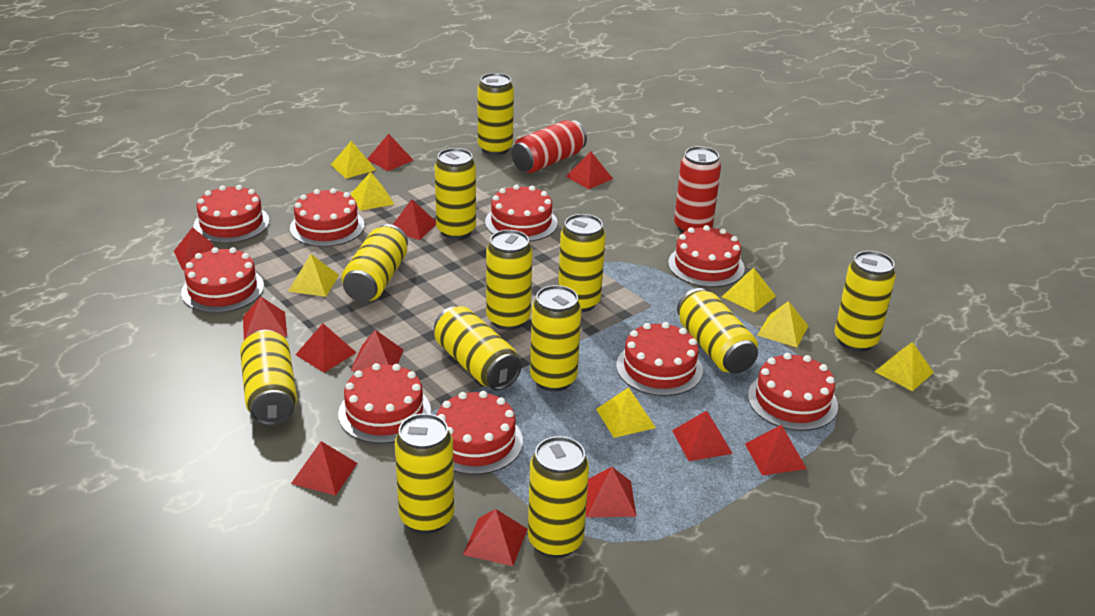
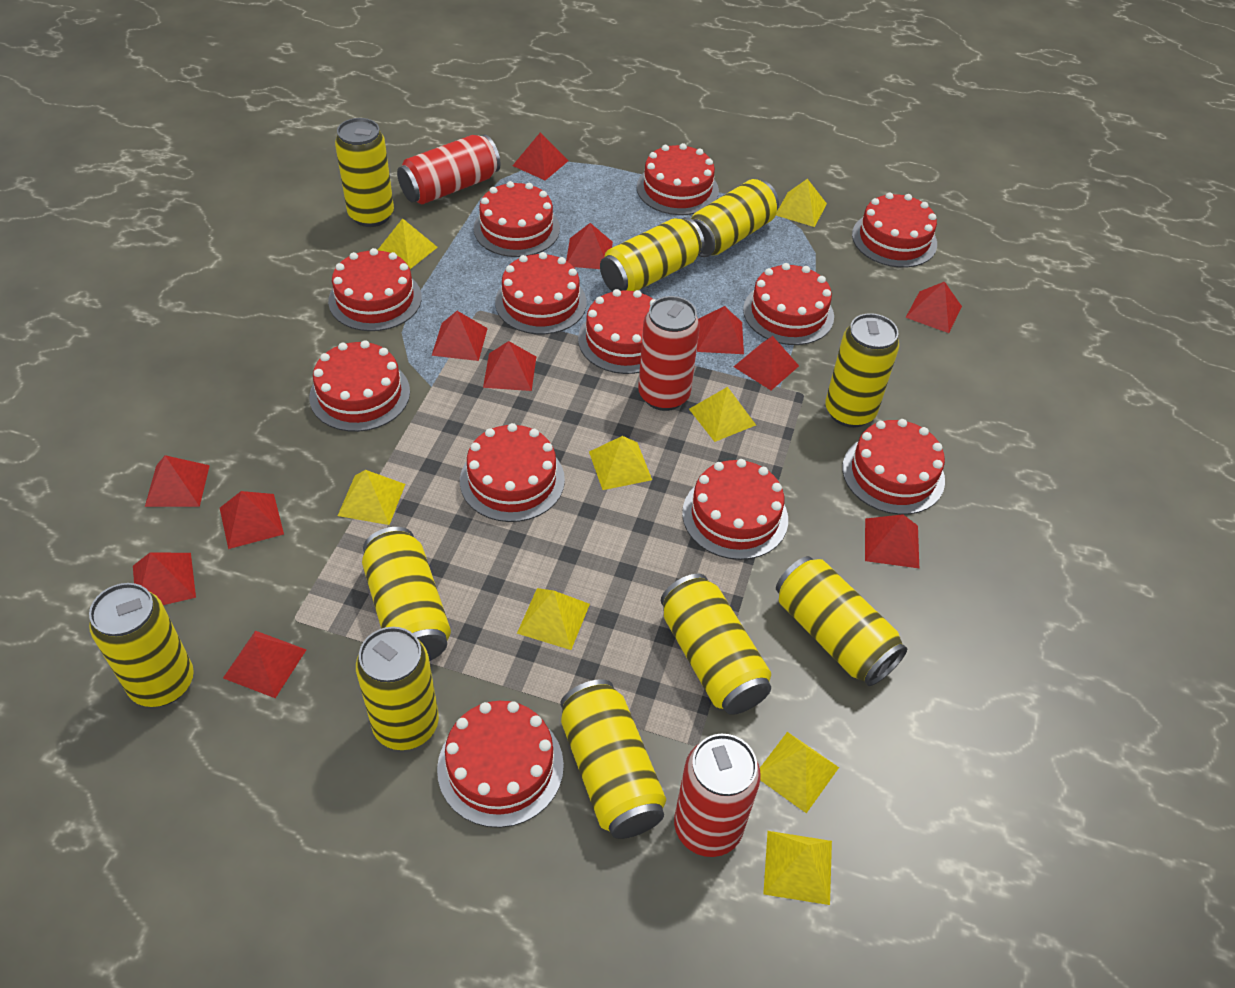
red cake: [181,247,264,313] [193,185,269,243] [290,188,364,247] [338,363,431,444] [436,391,523,475] [485,185,558,242] [616,322,703,396] [668,225,745,287] [748,353,838,431] = 9 -> [309,340,410,432] [328,248,422,331] [437,701,564,828] [460,423,565,522] [474,181,560,257] [495,252,587,334] [578,289,656,374] [637,143,719,215] [682,459,788,560] [743,263,834,345] [842,419,945,515] [852,192,937,268] = 12
red can: [511,120,587,173] [674,146,721,233] = 2 -> [397,134,501,204] [638,296,700,411] [674,734,761,857] = 3
yellow can: [240,330,297,426] [341,224,408,302] [395,413,454,534] [434,306,522,390] [435,148,476,239] [478,73,514,155] [486,230,533,330] [528,436,589,558] [530,285,581,392] [558,214,606,312] [677,288,758,374] [834,251,896,352] = 12 -> [89,583,194,707] [335,118,394,227] [356,627,439,750] [362,527,451,661] [560,679,666,839] [600,217,705,292] [661,574,771,715] [691,179,779,257] [776,556,907,686] [825,313,899,428] = 10
yellow pyramid: [288,254,339,297] [331,141,376,179] [351,172,394,211] [596,387,656,438] [722,267,776,313] [757,301,808,347] [874,342,934,391] = 7 -> [338,470,405,525] [378,218,438,269] [517,588,590,650] [589,436,652,490] [689,387,756,442] [760,732,839,813] [763,831,832,905] [776,179,827,227] = 8

